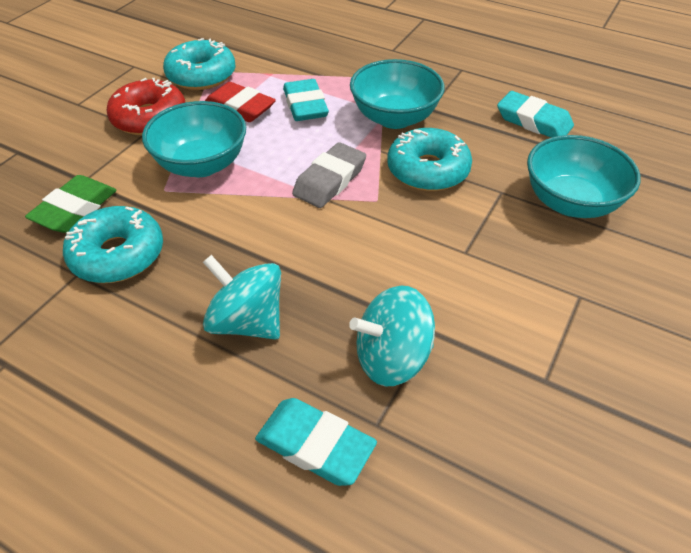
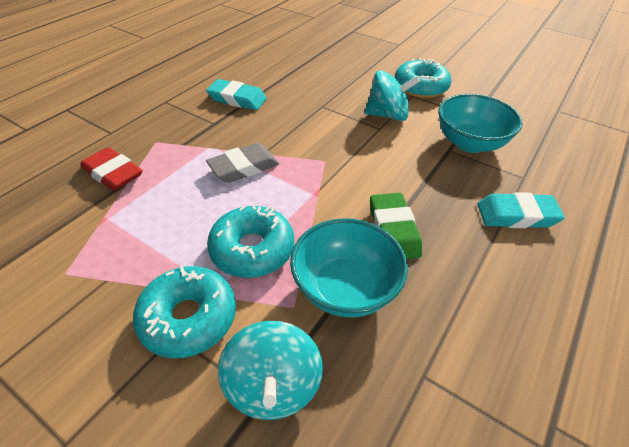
red donut: [106,78,186,135] = 1 -> none = 0
turquoise bowl: [142,101,246,177] [350,59,445,129] [527,135,640,218] = 3 -> [290,218,408,317] [438,94,523,153] = 2
turquoise eraser: [255,398,377,486] [283,79,329,121] [497,91,574,138] = 3 -> [206,79,267,110] [477,192,565,228] = 2

